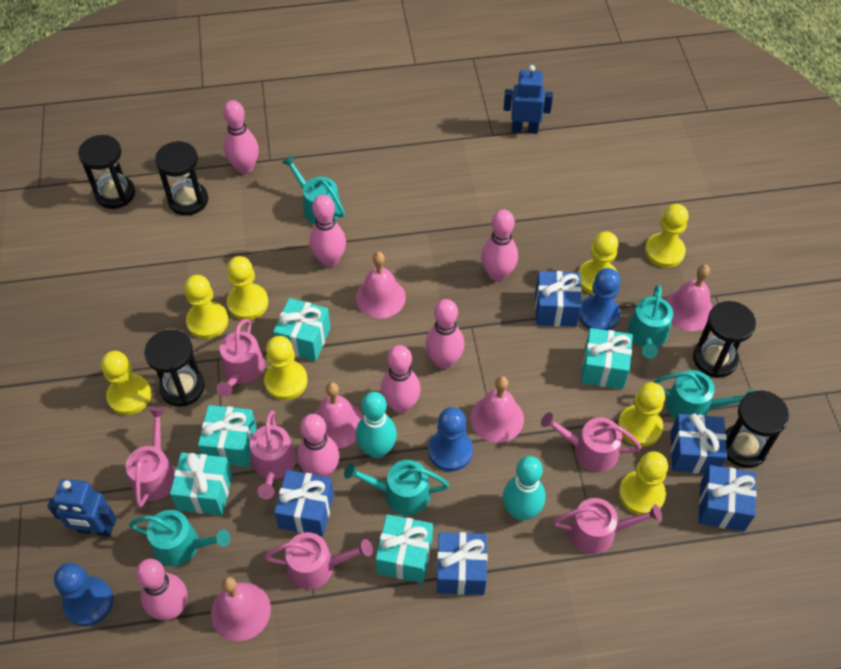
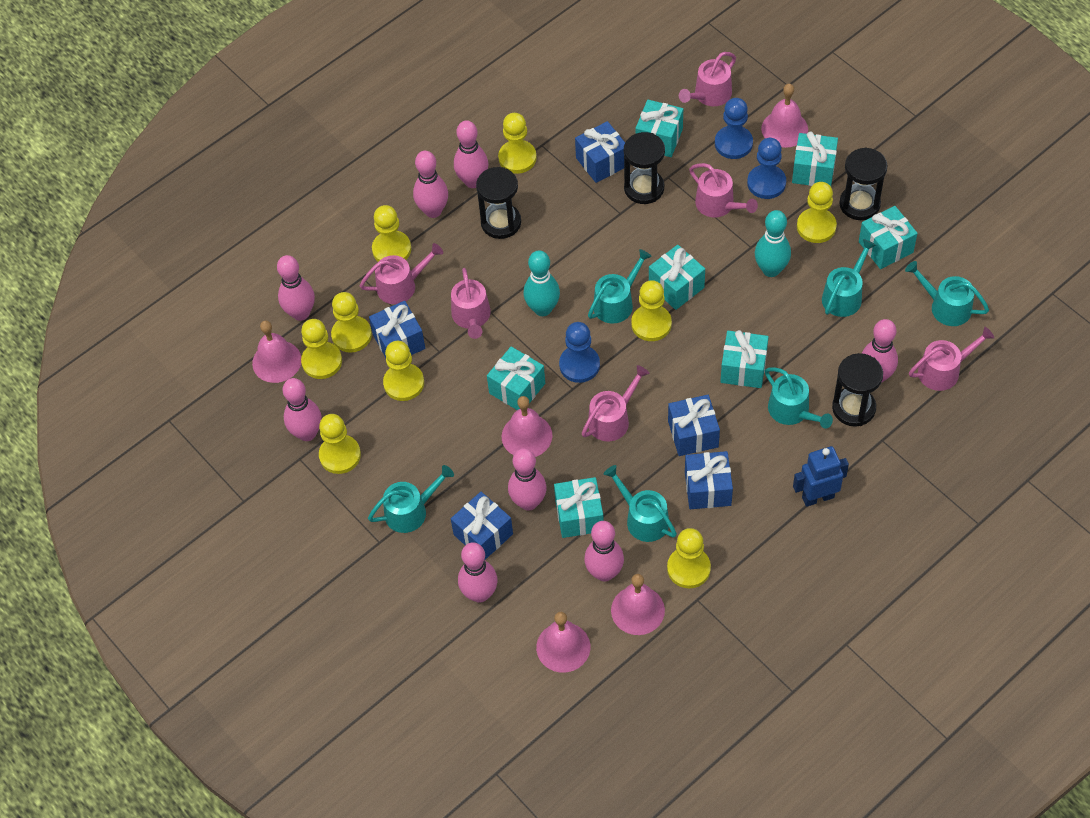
black hourglass: [78,135,135,209] [144,330,205,407] [155,141,208,216] [693,301,756,378] [725,391,789,468] = 5 -> [476,167,521,239] [624,132,665,204] [832,353,883,427] [839,147,888,220] = 4
blue robot: [47,479,117,537] [504,65,553,134] = 2 -> [793,446,849,507] = 1
pink bowling pin: [136,559,187,620] [223,100,259,174] [298,414,339,477] [309,195,346,267] [381,345,421,413] [425,299,464,369] [481,209,518,281] = 7 -> [277,255,315,321] [283,378,322,441] [413,151,448,218] [454,120,488,188] [458,542,498,603] [508,448,547,511] [584,521,624,581] [862,319,898,383] = 8
turquoise gift: [170,453,232,516] [198,405,257,467] [273,298,331,361] [376,514,433,583] [581,328,633,389] = 5 -> [487,346,545,410] [554,477,604,538] [636,100,683,157] [649,245,705,310] [720,330,769,388] [792,132,838,186] [859,206,918,269] = 7
turquoise watering can: [129,510,231,566] [282,155,345,224] [344,460,449,515] [628,285,673,359] [654,370,754,419] = 5 -> [368,465,454,533] [588,249,652,324] [604,465,677,542] [765,367,833,429] [822,239,876,317] [905,261,989,326] = 6
yellow pawn: [101,351,151,415] [184,275,228,339] [227,256,268,320] [264,336,308,400] [578,231,618,295] [618,382,665,447] [619,451,668,515] [645,204,689,268] = 8 -> [301,319,342,379] [319,414,361,474] [331,292,372,353] [372,205,411,262] [383,341,424,401] [498,113,537,174] [631,280,672,341] [667,528,711,588] [797,182,837,243] = 9

